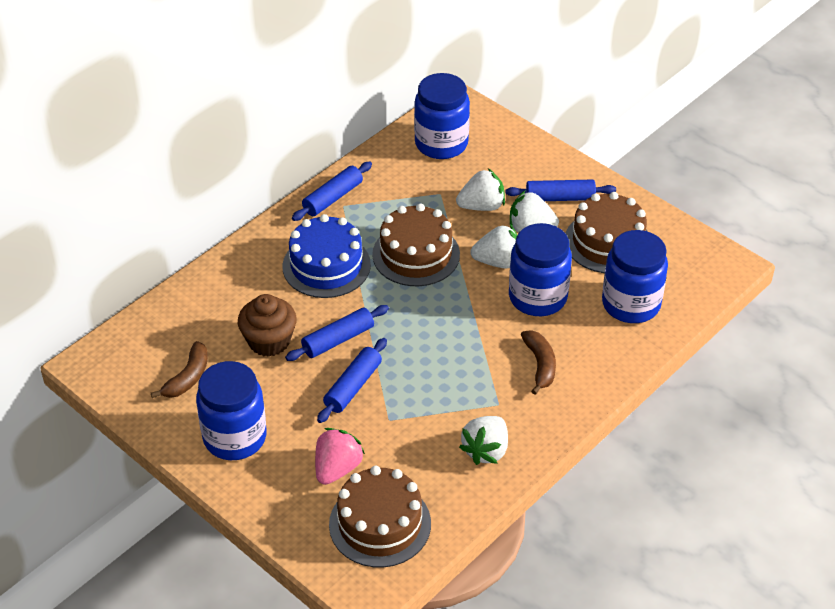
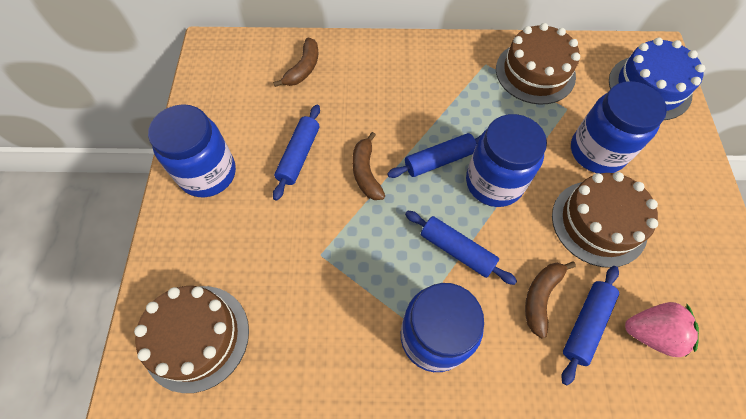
brown banana: [151,341,208,398] [521,330,556,395] = 2 -> [273,38,318,87] [352,132,385,200] [525,261,576,339] = 3
brown cupcake: [238,294,297,357] = 1 -> none = 0
white strawberry: [456,168,505,211] [459,416,508,465] [471,225,517,268] [510,191,559,232] = 4 -> none = 0

